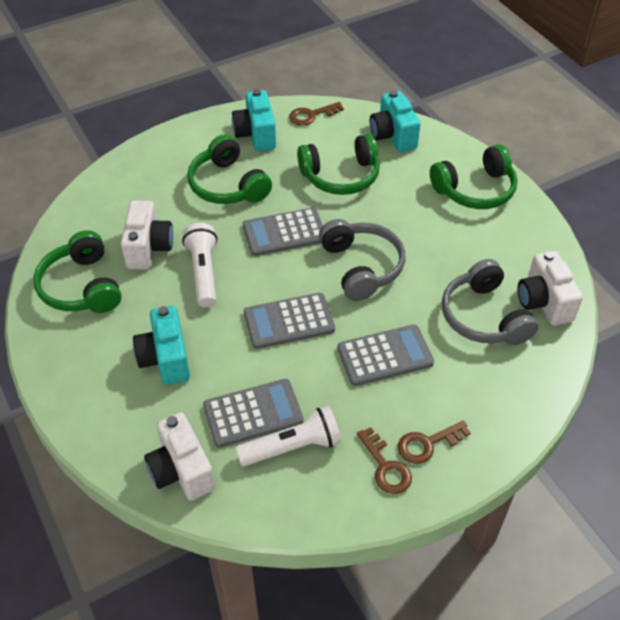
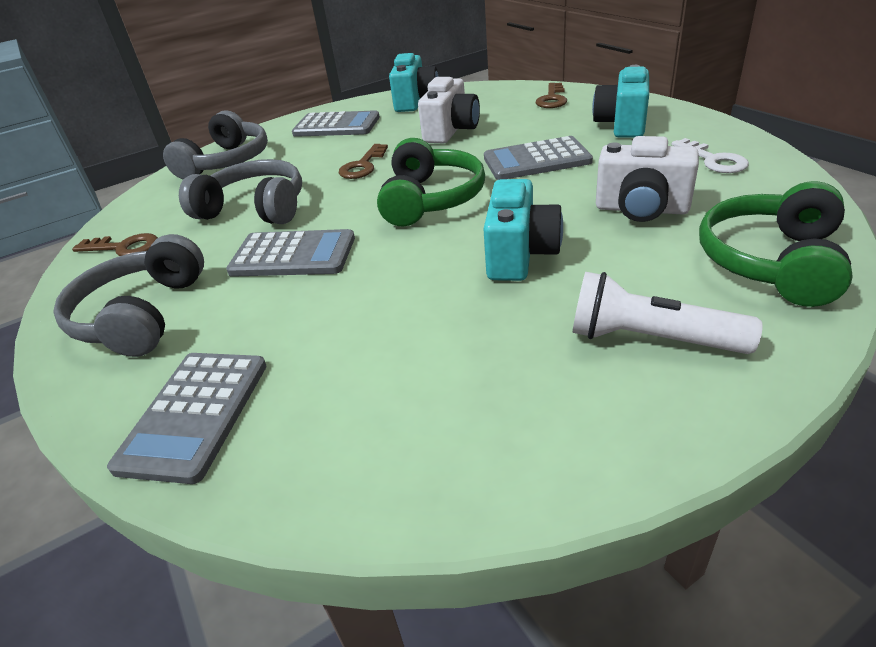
green headphones: [33,231,122,313] [187,135,272,204] [297,134,380,195] [430,144,518,209] = 4 -> [377,138,485,227] [699,181,853,307] = 2
grey headphones: [319,219,405,301] [442,259,538,345] = 2 -> [53,234,204,357] [163,110,268,180] [179,159,302,224] = 3
white camera: [121,201,173,270] [144,412,215,500] [518,251,583,326] = 3 -> [418,77,480,143] [596,136,699,222] = 2
white flashlight: [182,223,217,307] [236,406,341,467] = 2 -> [573,272,763,354] = 1
white key: none = 0 -> [671,138,749,173] = 1

